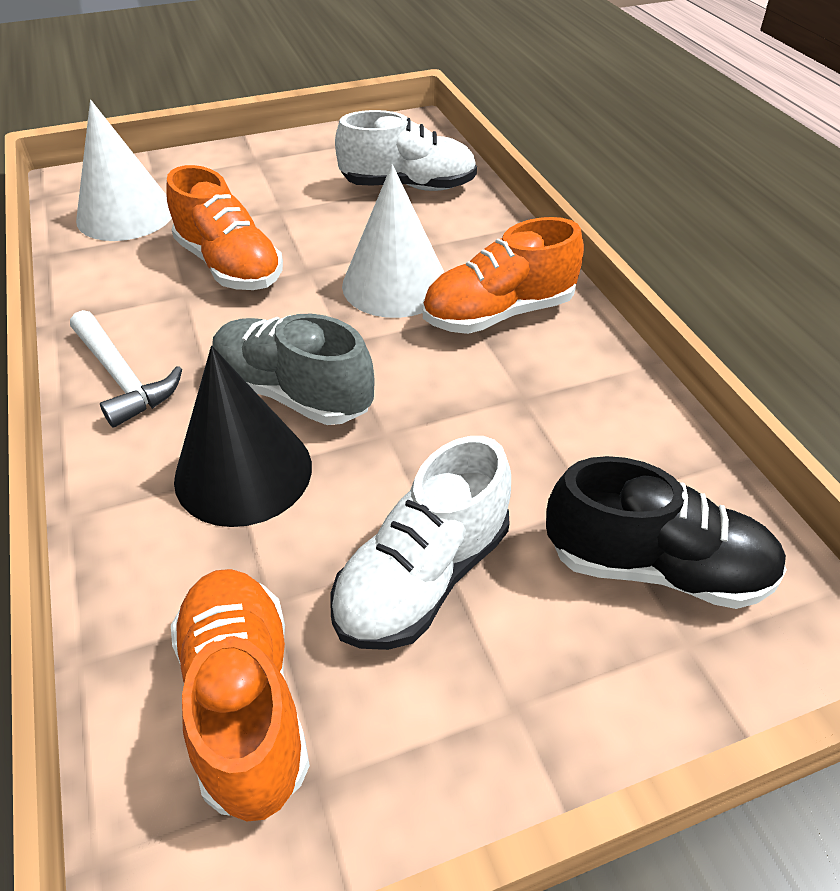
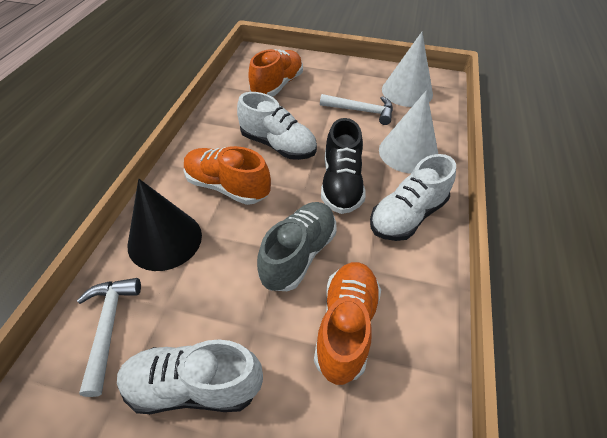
white hammer: [70,310,182,428] = 1 -> [77,278,141,397] [320,94,393,125] = 2
white shoe: [330,436,511,650] [335,110,477,191] = 2 -> [117,340,263,414] [237,92,317,160] [370,154,456,241] = 3

